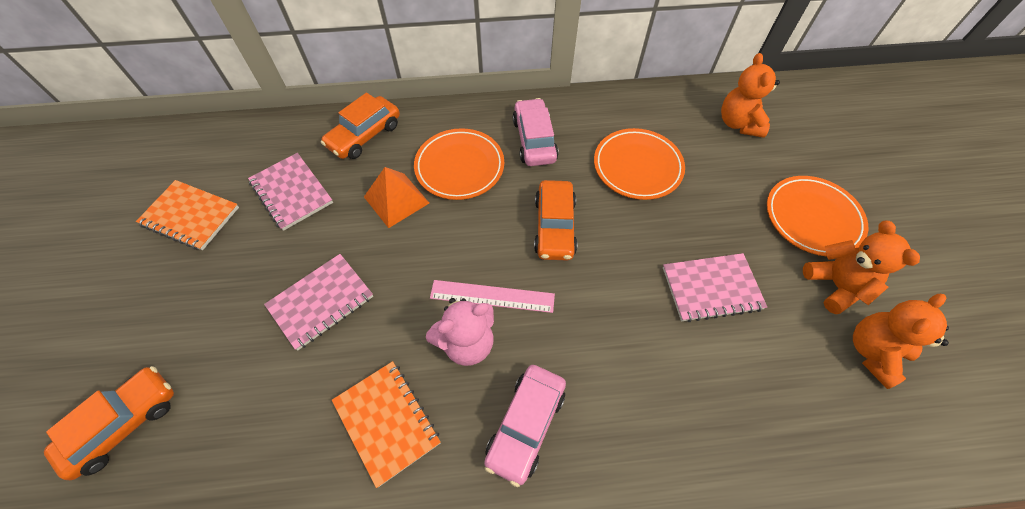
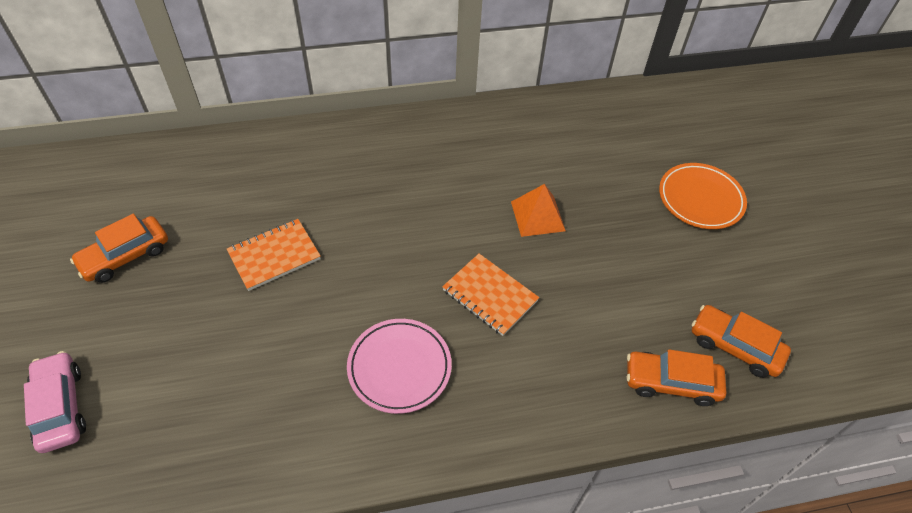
orange plate: [414,128,504,200] [594,128,685,200] [767,176,868,257] = 3 -> [659,163,747,229] = 1
orange teddy bear: [721,53,780,138] [803,221,920,314] [853,294,949,389] = 3 -> none = 0
pink car: [484,365,566,487] [513,98,559,166] = 2 -> [24,351,86,453] = 1
pink notebook: [248,153,333,231] [264,254,373,351] [663,253,767,322] = 3 -> none = 0
pink plate: none = 0 -> [347,319,452,414] = 1
pink ruler: [430,280,555,313] = 1 -> none = 0
pink teddy bear: [426,298,494,366] = 1 -> none = 0

